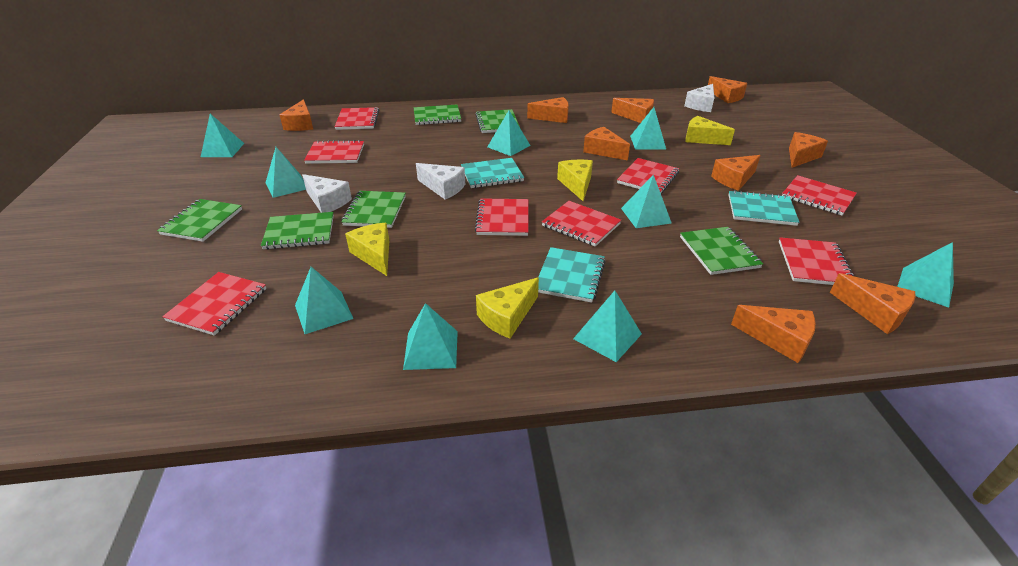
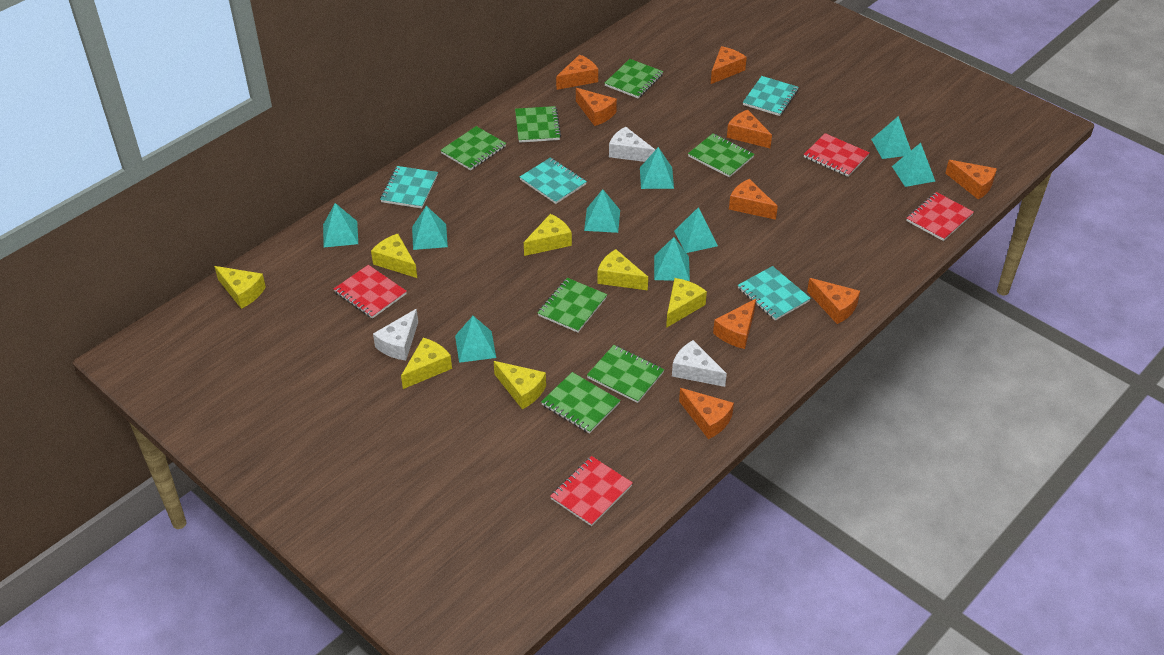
green notebook: [157,199,242,242] [261,212,334,249] [341,191,406,228] [414,105,461,125] [475,109,520,133] [680,227,763,275] = 6 -> [440,126,506,171] [515,106,561,143] [537,278,607,333] [541,372,621,434] [587,345,664,403] [605,59,663,98] [688,133,754,177] = 7
red notebook: [162,272,266,336] [304,140,364,164] [334,107,379,130] [475,198,528,236] [542,201,621,247] [617,158,679,193] [779,237,854,285] [782,175,857,216] = 8 -> [334,265,407,319] [550,456,633,526] [804,133,870,177] [906,192,974,241] = 4
turquoise notebook: [461,158,524,188] [538,247,606,303] [729,190,799,226] = 3 -> [380,166,438,208] [520,158,587,204] [738,266,811,321] [743,76,799,116] = 4
yellow cheese: [345,223,389,276] [476,277,539,339] [557,160,593,201] [685,116,735,145] = 4 -> [214,266,266,309] [371,234,417,278] [401,338,452,389] [494,361,546,409] [524,214,572,256] [597,249,648,290] [666,278,707,328] = 7

